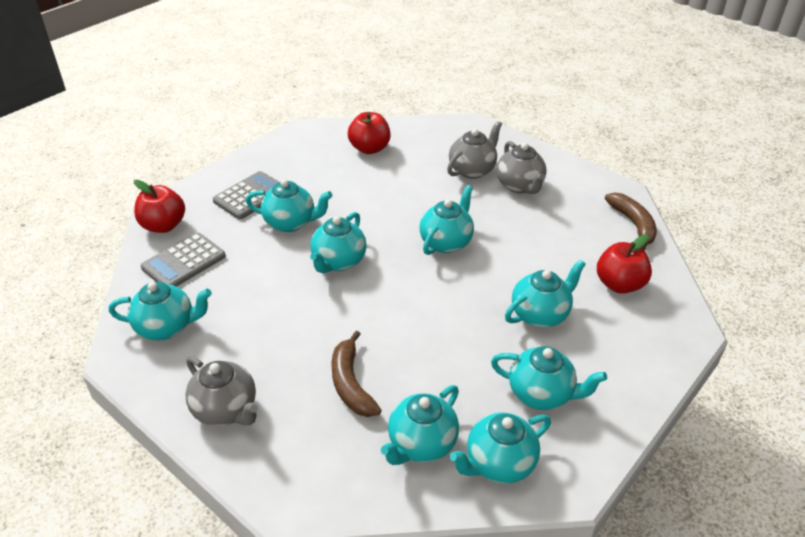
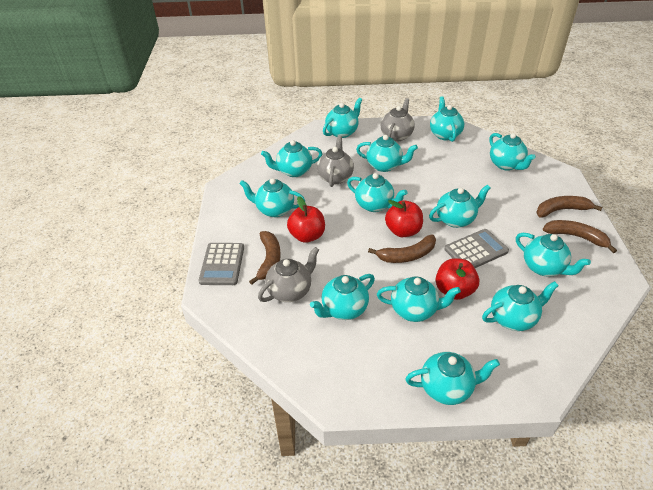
brown banana: [331,330,382,417] [605,193,657,250] = 2 -> [249,231,281,285] [368,234,436,263] [536,196,603,217] [543,220,617,253] = 4
turquoise teapot: [109,282,212,340] [246,179,333,232] [310,212,367,273] [381,385,459,465] [420,185,474,255] [450,412,551,484] [491,346,607,410] [505,259,586,328] = 8 -> [239,178,305,217] [261,140,322,177] [310,274,375,320] [323,98,362,138] [347,173,408,212] [356,135,418,172] [377,276,461,322] [405,352,500,405] [429,185,491,228] [430,96,464,142] [482,281,559,331] [489,133,536,171] [516,233,591,276] = 13

